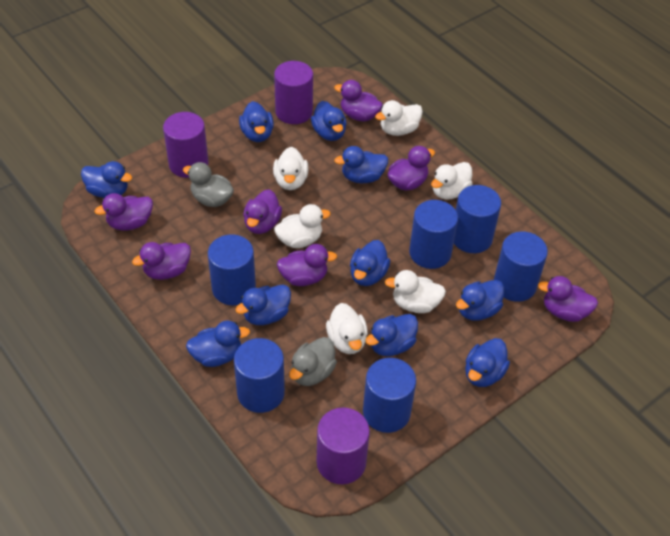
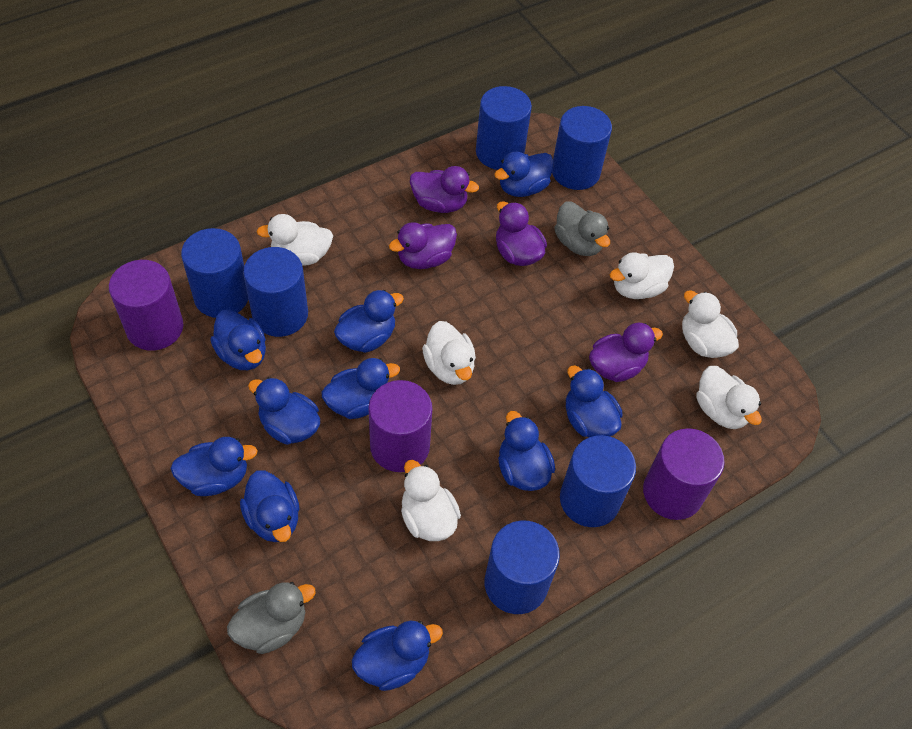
purple duck: [95,193,153,231] [132,242,191,280] [243,189,282,234] [277,244,337,286] [334,80,383,121] [388,146,435,190] [538,276,598,322] = 7 -> [389,222,457,269] [410,166,479,213] [496,201,547,266] [589,323,663,382] = 4

